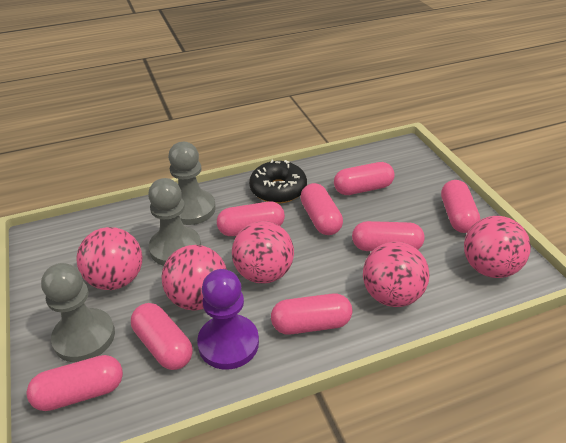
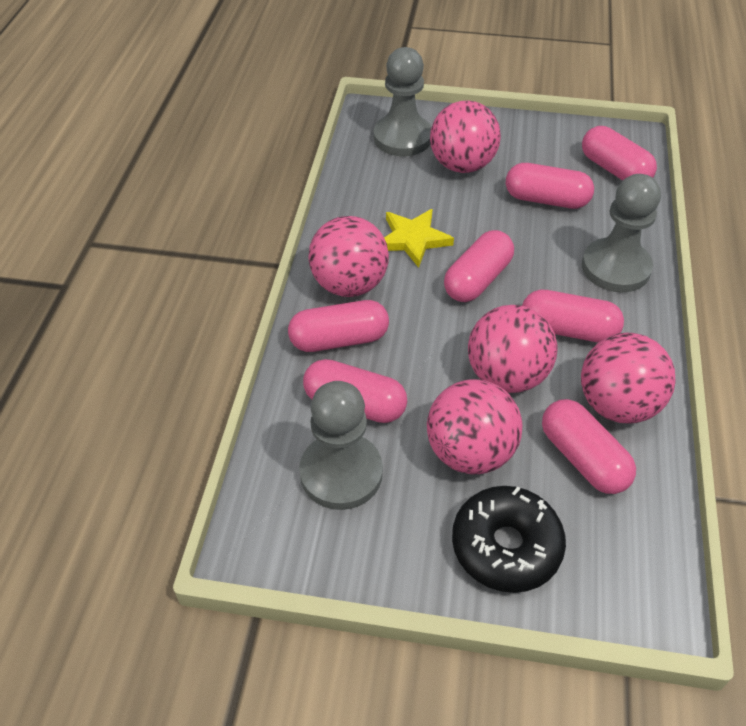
pink capsule: [27,355,123,411] [131,303,193,370] [217,202,285,236] [271,293,352,335] [300,183,343,235] [334,162,394,195] [352,221,425,251] [441,180,480,233] = 8 -> [288,300,389,352] [303,359,407,423] [444,230,514,302] [506,163,594,209] [522,290,624,343] [542,399,636,494] [582,126,657,181] = 7
purple pawn: [197,269,259,370] = 1 -> none = 0
yellow star: none = 0 -> [384,209,454,268] = 1

